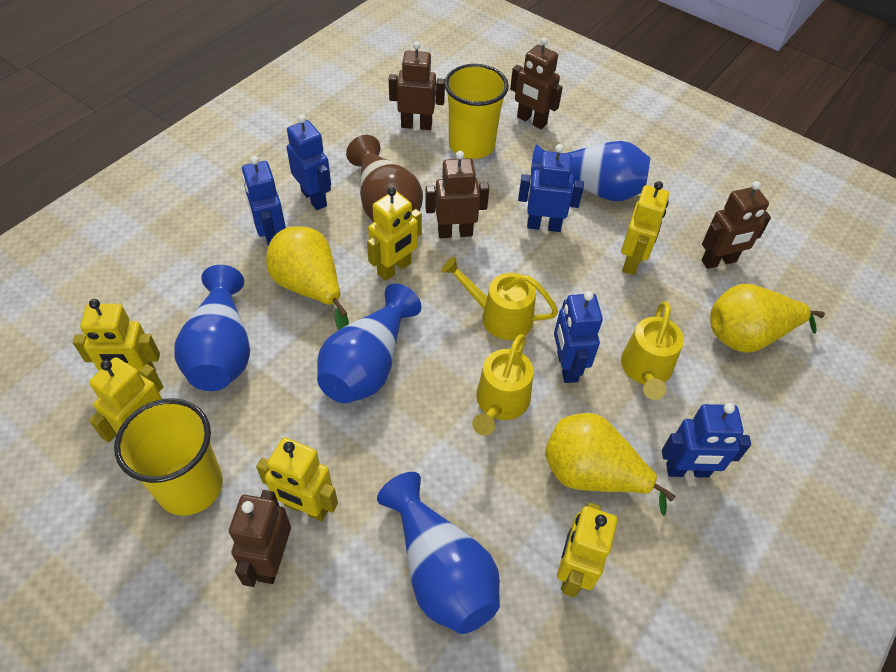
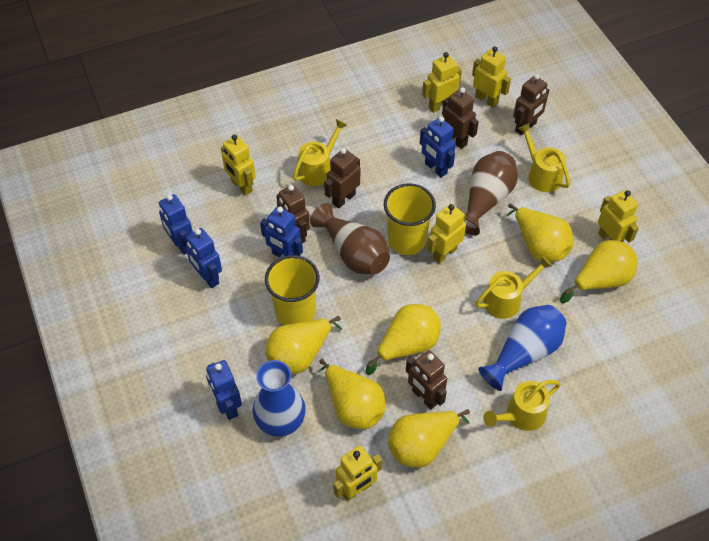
blue vase: [174,265,250,391] [317,284,422,403] [377,472,500,634] [531,141,651,201] = 4 -> [253,360,306,437] [478,305,567,391] = 2
brown vase: [346,135,423,222] = 1 -> [310,203,390,274] [465,151,518,235] = 2
yellow pear: [266,226,349,330] [545,413,675,516] [710,284,825,353] = 3 -> [265,316,343,374] [319,359,385,429] [366,304,441,375] [388,409,470,468] [507,203,573,262] [560,240,637,304] = 6
yellow watering can: [441,257,558,340] [472,334,533,436] [621,301,684,400] = 3 -> [293,119,347,186] [475,256,552,319] [483,380,561,431] [518,123,570,192] = 4

